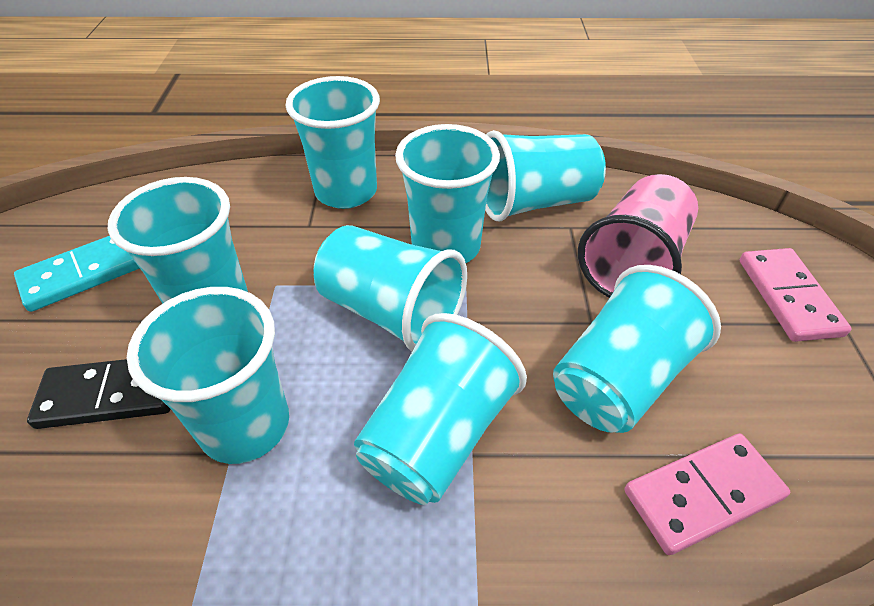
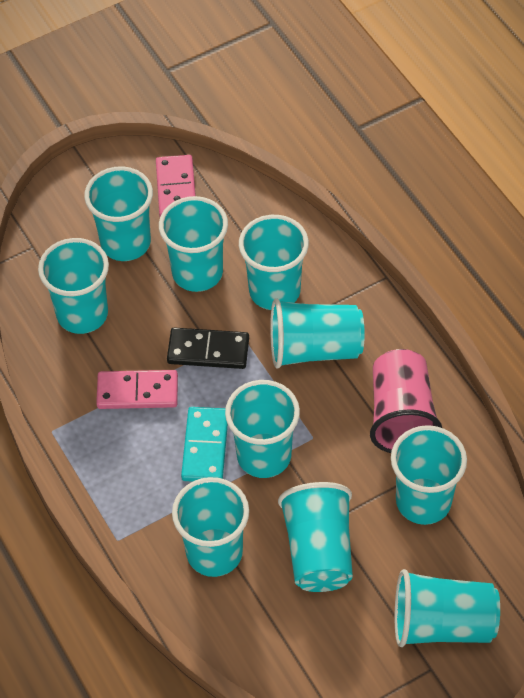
turquoise cup: [108,177,248,304] [127,287,289,464] [286,76,380,209] [313,225,467,351] [354,313,527,505] [395,124,500,263] [485,130,606,221] [553,265,721,433] = 8 -> [38,238,109,334] [84,166,153,261] [159,196,228,292] [172,477,249,577] [225,380,300,478] [239,215,309,310] [270,298,365,369] [278,482,353,592] [391,425,467,525] [395,569,500,647] = 10

